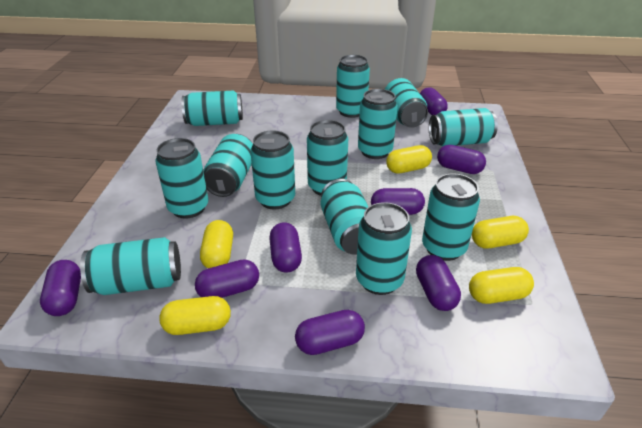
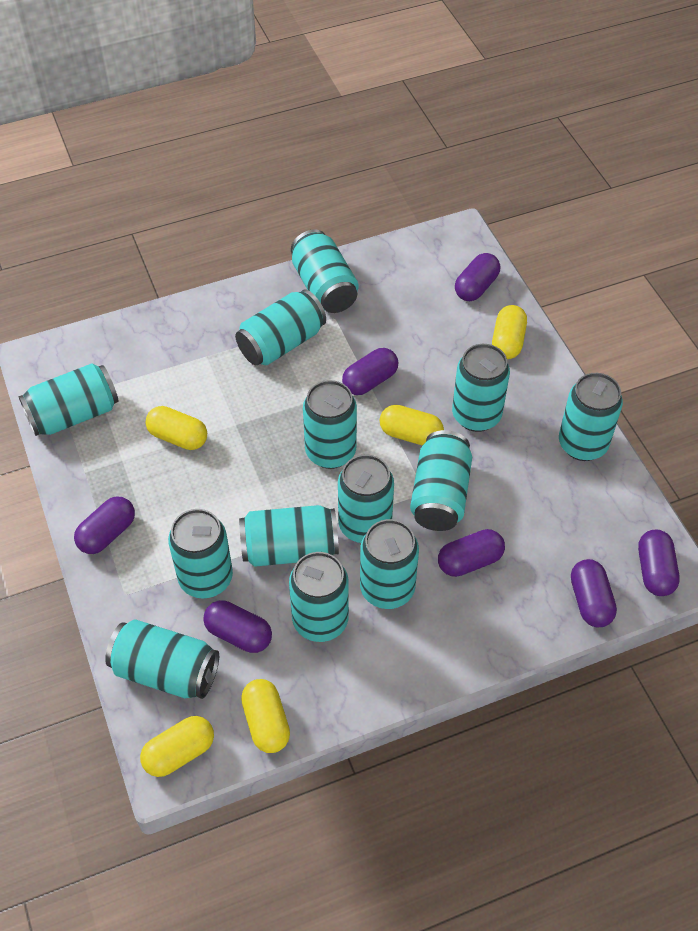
purple capsule: [40,260,81,316] [195,259,259,298] [269,222,302,272] [295,310,365,355] [371,188,425,215] [416,255,461,311] [420,87,448,115] [437,145,486,174] = 8 -> [74,496,135,554] [203,600,272,653] [342,348,398,395] [438,529,505,577] [455,253,500,301] [571,559,617,627] [638,530,680,596] = 7

